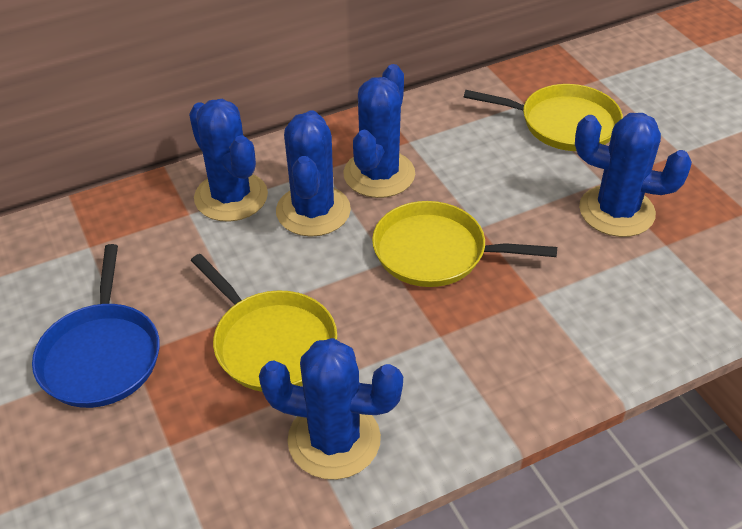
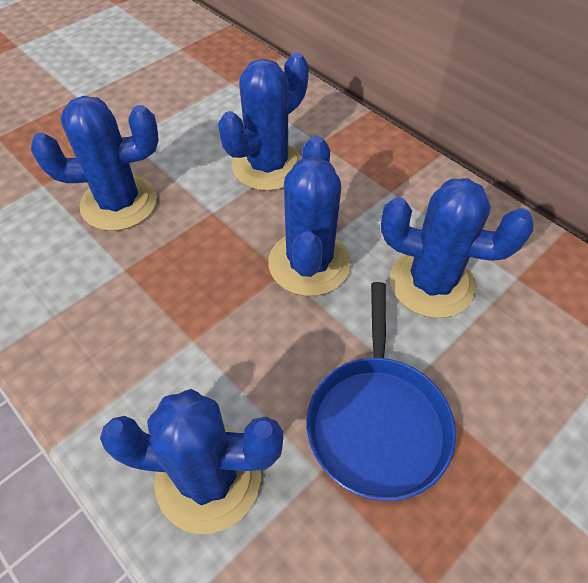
yellow pan: [191,254,337,392] [372,201,557,287] [464,84,623,151] = 3 -> none = 0

